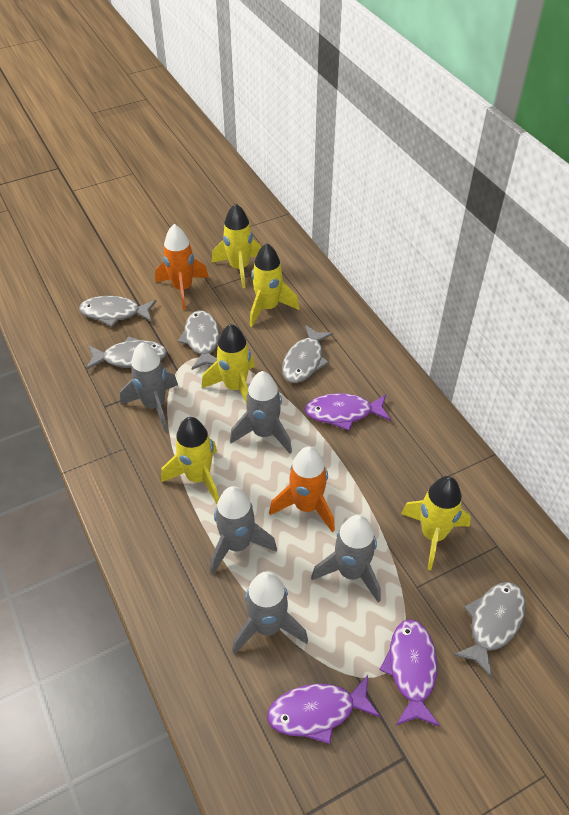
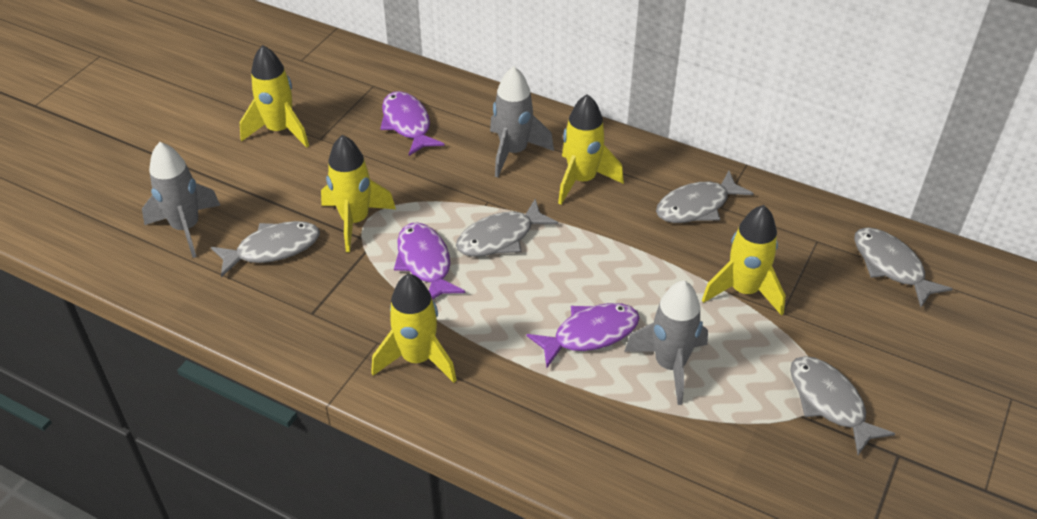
grey rocket: [120,342,178,431] [210,486,277,574] [230,371,292,454] [232,572,308,654] [311,515,381,603] = 5 -> [142,142,221,258] [490,66,554,177] [624,280,708,405] = 3
orange rocket: [155,224,209,310] [269,446,335,532] = 2 -> none = 0

